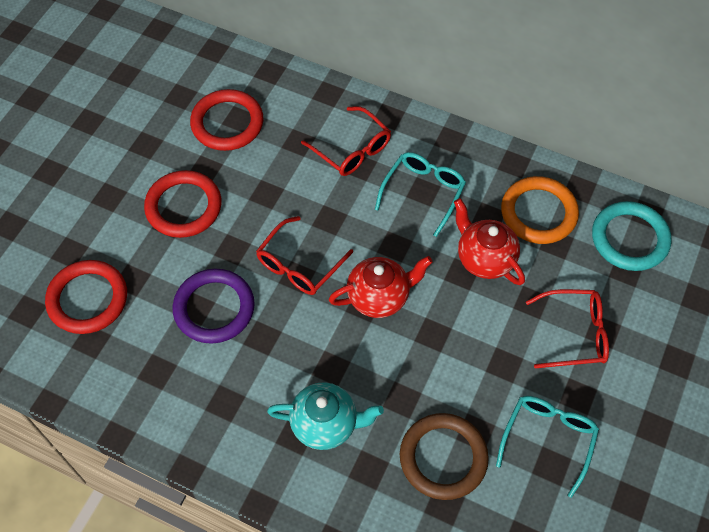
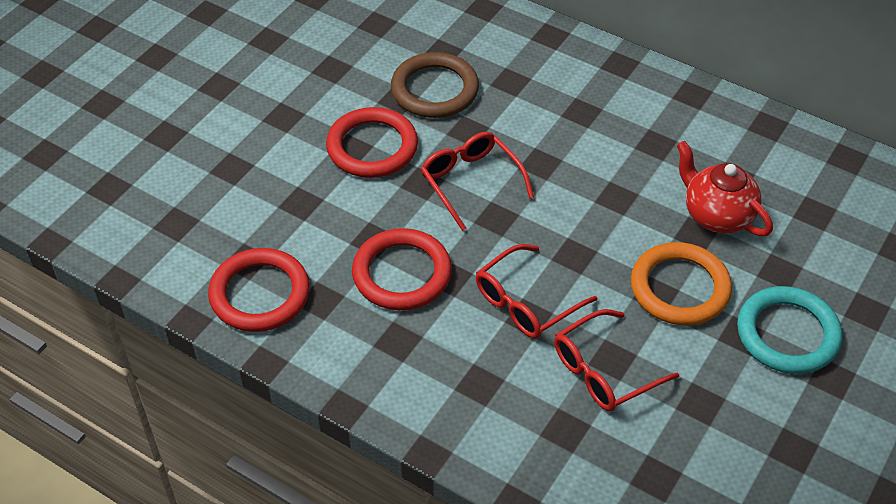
purple ring: [172,269,255,344] = 1 -> none = 0
red teapot: [329,256,433,318] [454,198,525,285] = 2 -> [677,141,773,236] = 1
turquoise glasses: [375,152,466,237] [496,396,599,498] = 2 -> none = 0
turquoise teapot: [267,382,384,450] = 1 -> none = 0

